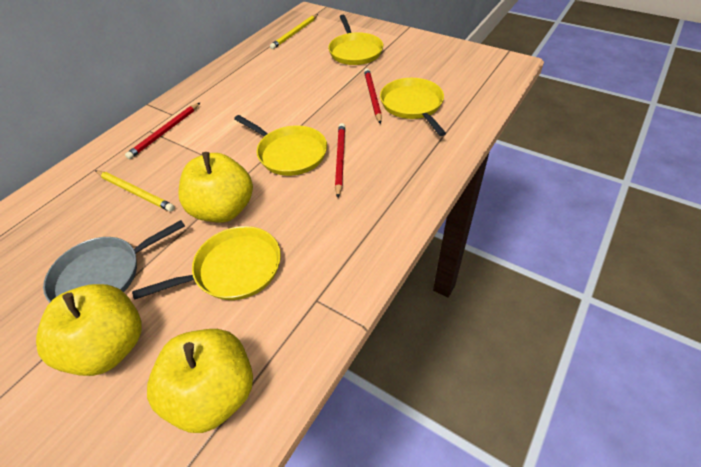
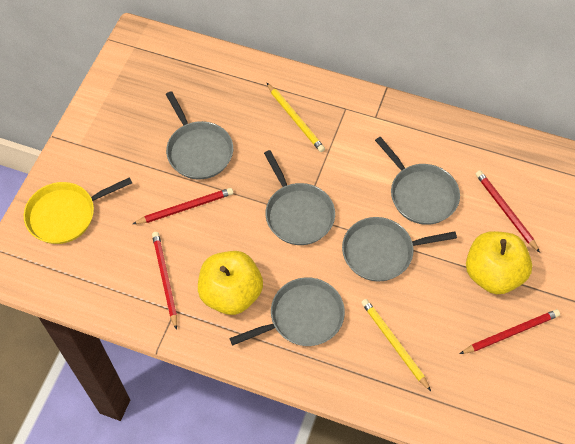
grey pan: [43,220,185,303] = 1 -> [166,91,233,179] [230,277,345,346] [264,150,335,245] [342,217,457,282] [375,137,460,225] = 5
red pencil: [125,103,200,159] [335,123,345,198] [364,68,382,124] = 3 -> [133,188,233,224] [152,232,177,330] [460,309,560,354] [476,170,540,253] = 4
yellow apple: [36,284,141,376] [147,329,253,433] [179,152,253,223] = 3 -> [198,251,263,315] [466,231,532,294] = 2
yellow pan: [132,226,281,300] [234,115,327,176] [328,15,383,65] [380,78,446,136] = 4 -> [24,177,132,244] = 1

